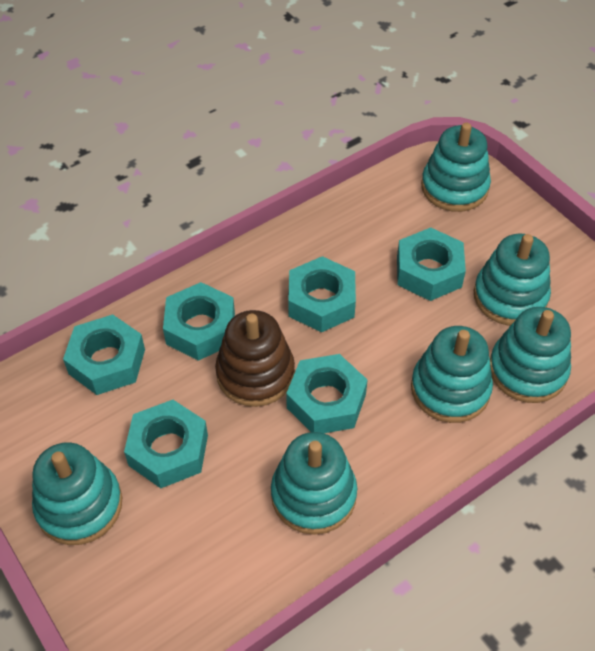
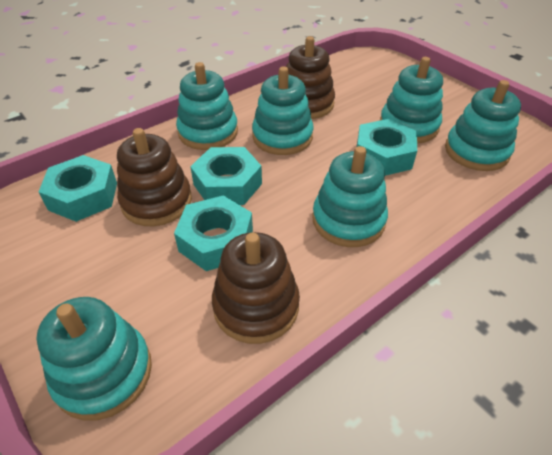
brown stacking toy: [215,310,295,407] = 1 -> [117,128,192,226] [212,232,300,344] [286,36,335,119] = 3
turquoise nut: [63,314,145,395] [124,400,208,488] [163,282,235,361] [286,354,368,433] [288,256,356,332] [397,227,466,301] = 6 -> [39,155,117,222] [174,196,253,271] [190,147,262,205] [357,119,417,176] = 4

